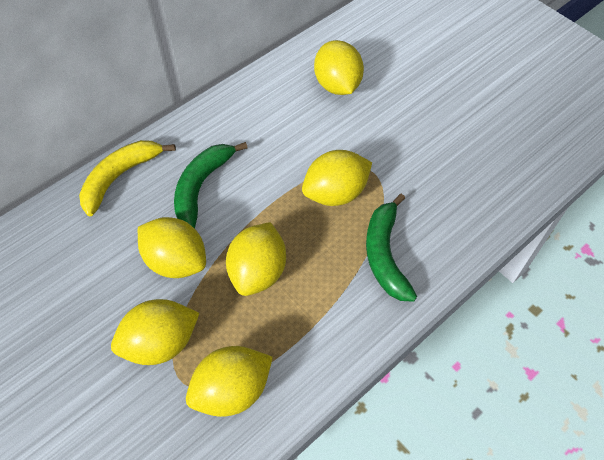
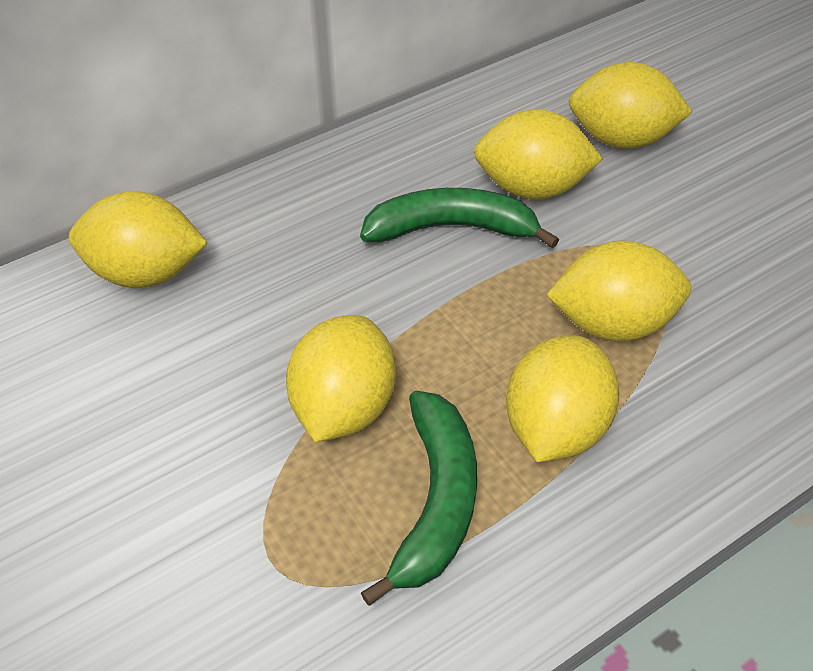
yellow banana: [79,140,176,216] = 1 -> none = 0

